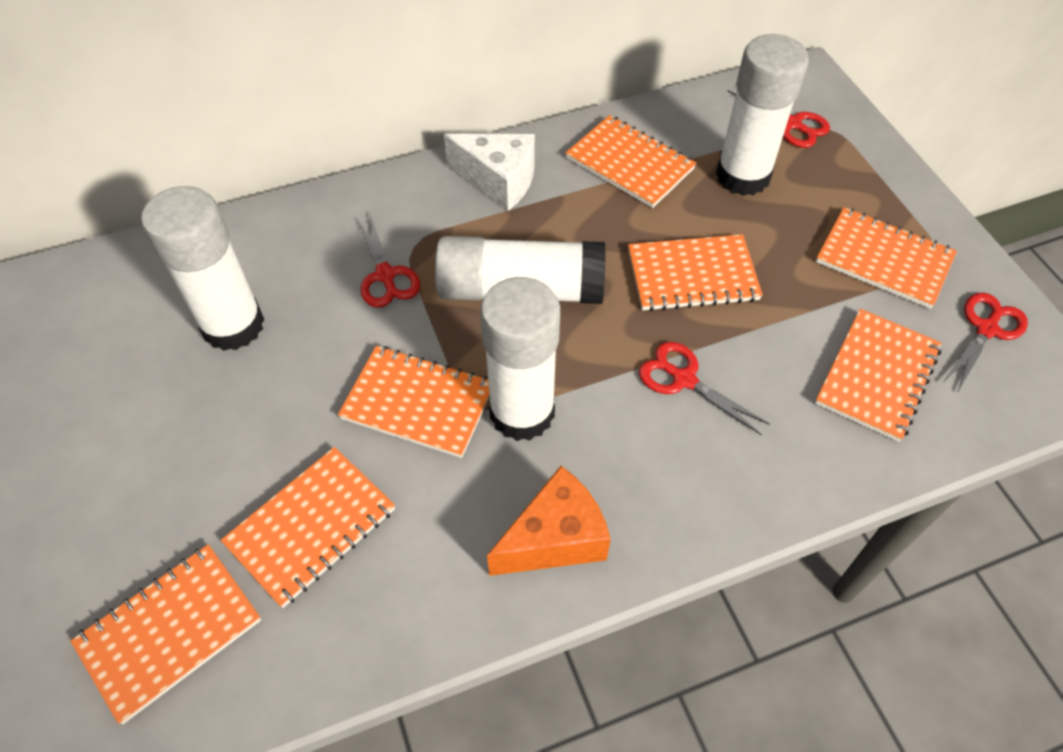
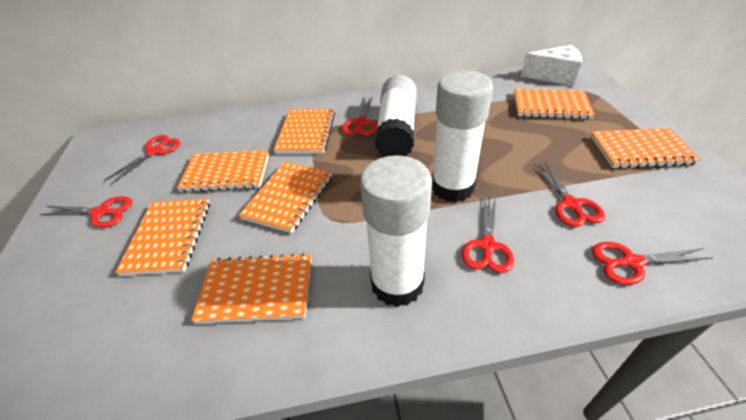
orange cheese: [487,466,611,576] = 1 -> none = 0
red scissors: [356,212,420,307] [639,342,770,435] [728,83,830,148] [943,293,1028,391] = 4 -> [39,196,132,228] [104,135,180,184] [342,96,377,136] [462,197,514,273] [534,161,605,227] [592,242,713,285] = 6
white glue stick: [141,186,264,351] [435,236,606,304] [480,277,560,441] [716,34,809,196] = 4 -> [360,155,432,307] [374,75,417,157] [432,70,493,202] = 3

